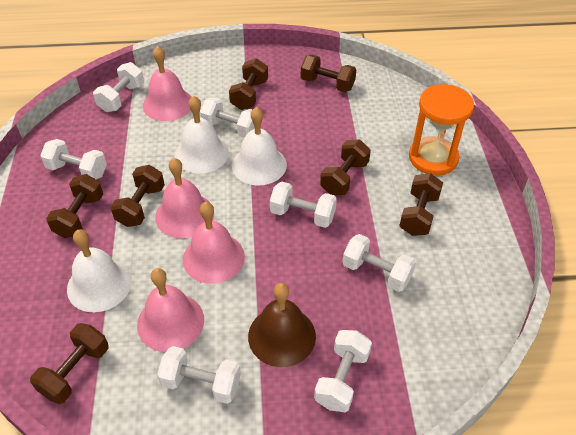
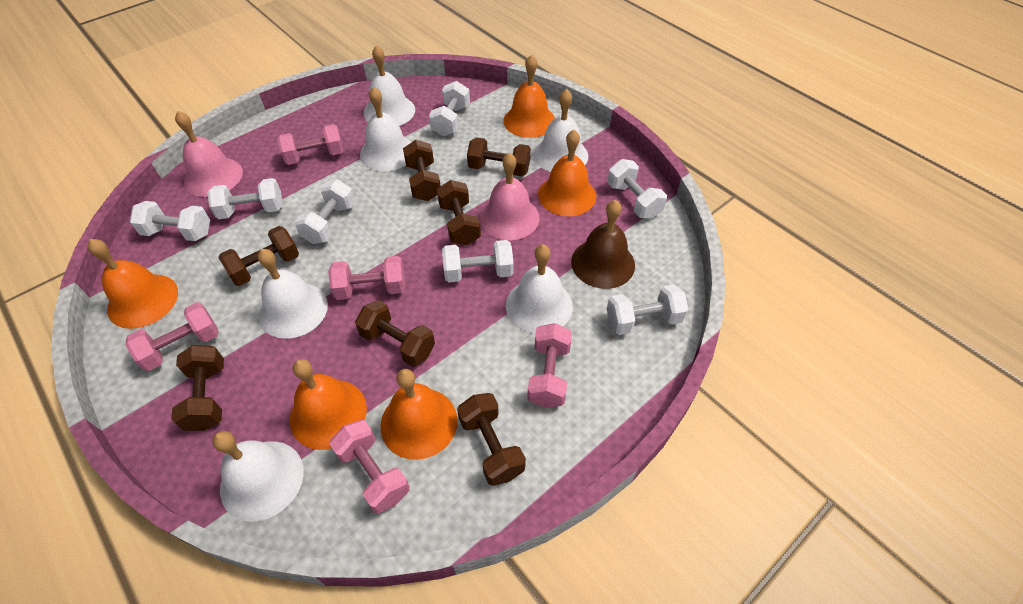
orange bell: none = 0 -> [88,239,178,329] [290,359,367,450] [381,369,458,460] [503,55,555,138] [538,130,596,216] = 5
orange hourglass: [409,84,474,175] = 1 -> none = 0
pink bell: [137,268,204,352] [143,46,191,121] [155,158,214,238] [183,202,245,284] = 4 -> [175,111,243,197] [480,152,540,240] = 2
pink dumbbell: none = 0 -> [126,302,219,371] [277,124,344,165] [328,256,405,300] [329,420,410,514] [527,323,572,408] = 5
white bell: [67,230,132,312] [175,96,229,174] [232,107,287,185] = 3 -> [212,431,304,521] [258,249,328,339] [360,86,411,171] [364,45,415,126] [506,244,573,334] [533,89,588,172] = 6

